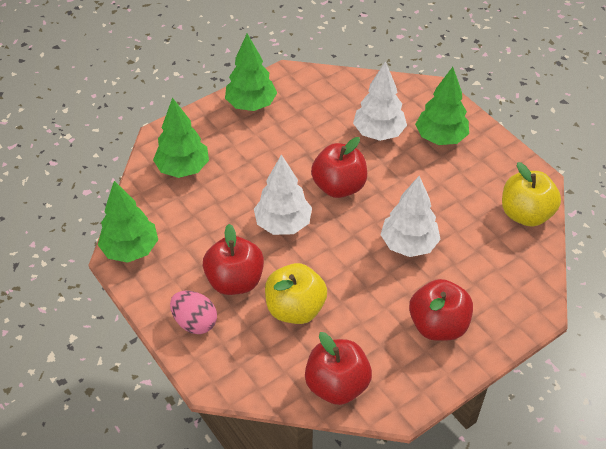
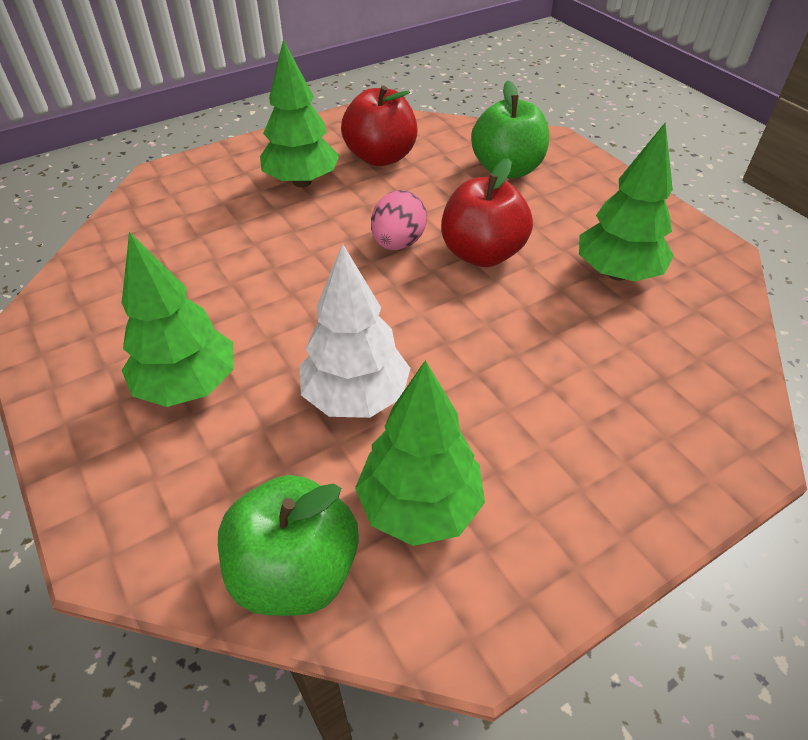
green apple: none = 0 -> [218,475,359,616] [471,80,549,179] = 2
red apple: [203,224,264,295] [305,332,372,405] [311,137,367,198] [409,279,473,341] = 4 -> [341,86,418,166] [441,158,533,267] = 2
white tree: [254,154,312,235] [353,61,407,141] [380,176,441,257] = 3 -> [299,243,410,418] = 1
yellow apple: [265,263,327,324] [502,162,561,227] = 2 -> none = 0

